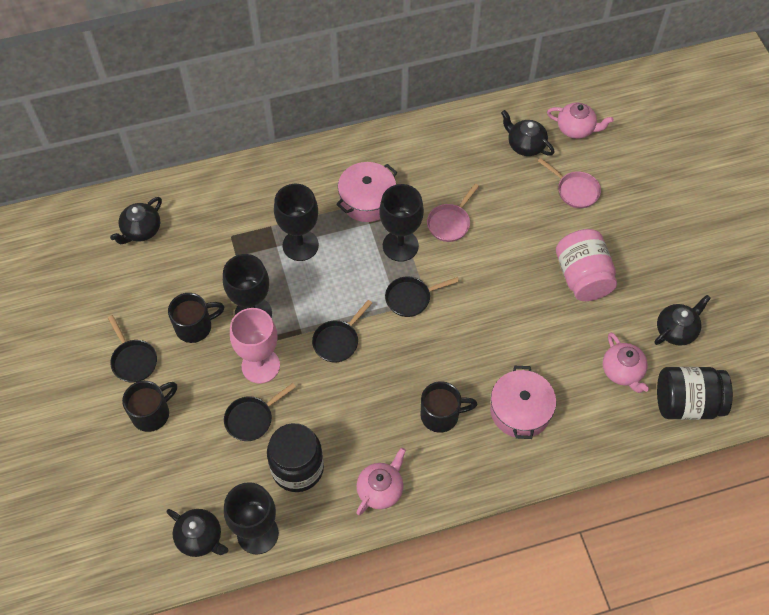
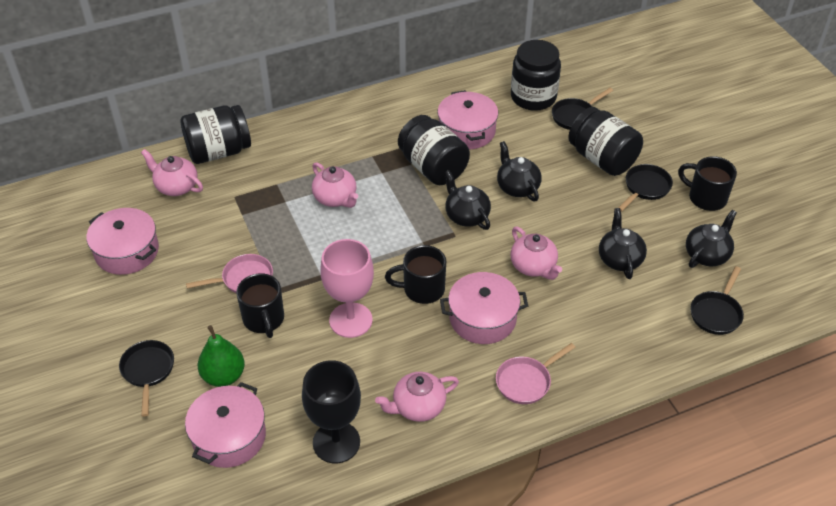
black goblet: [223,254,272,317] [224,482,279,555] [274,184,319,261] [379,184,424,262] = 4 -> [302,360,361,463] = 1
black jar: [267,423,324,492] [657,367,733,420] = 2 -> [180,105,251,164] [398,115,470,185] [511,40,561,111] [568,107,643,176] = 4
green pear: none = 0 -> [198,325,245,387] = 1
pink jar: [556,229,617,301] = 1 -> none = 0
pink pot: [336,162,397,222] [490,366,556,439] = 2 -> [87,208,159,275] [185,382,266,468] [437,90,498,150] [440,272,528,344] = 4
pink teapot: [356,448,406,515] [547,103,614,139] [603,333,649,393] = 3 -> [141,149,203,196] [312,162,358,208] [375,372,459,422] [510,227,562,280] = 4

